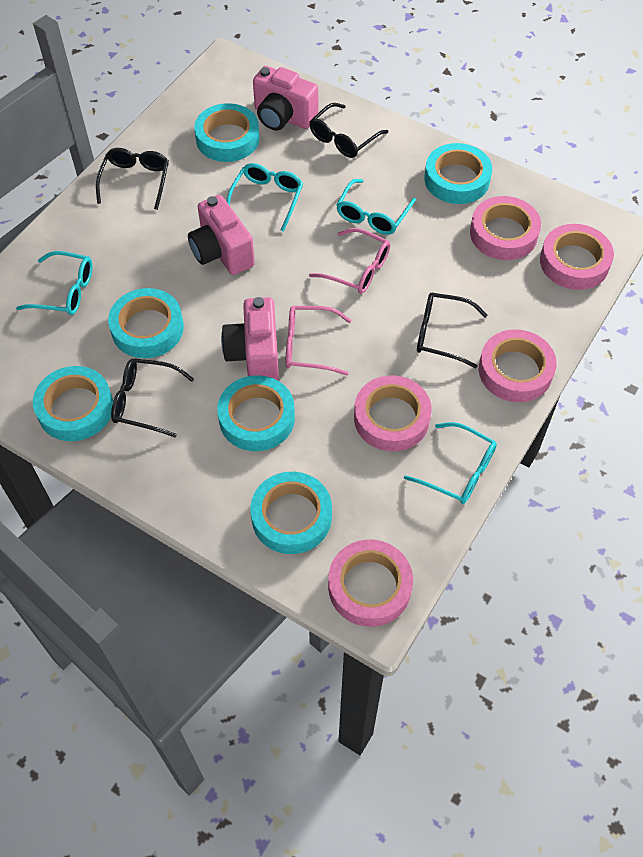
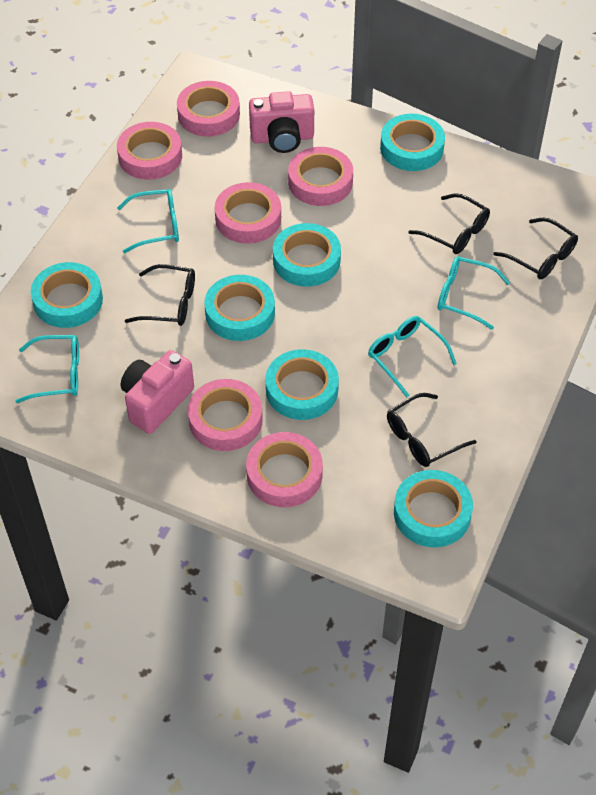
pink camera: [188,195,255,275] [221,297,279,380] [253,66,318,130] = 3 -> [121,350,194,434] [249,91,314,153] = 2
pink glasses: [286,306,351,375] [309,228,390,294] = 2 -> none = 0
pink tape: [328,539,413,627] [354,375,432,451] [470,196,541,260] [479,329,557,402] [540,224,614,290] = 5 -> [117,122,182,180] [177,81,240,137] [188,379,263,451] [215,182,281,244] [246,432,323,507] [288,147,353,206] = 6

